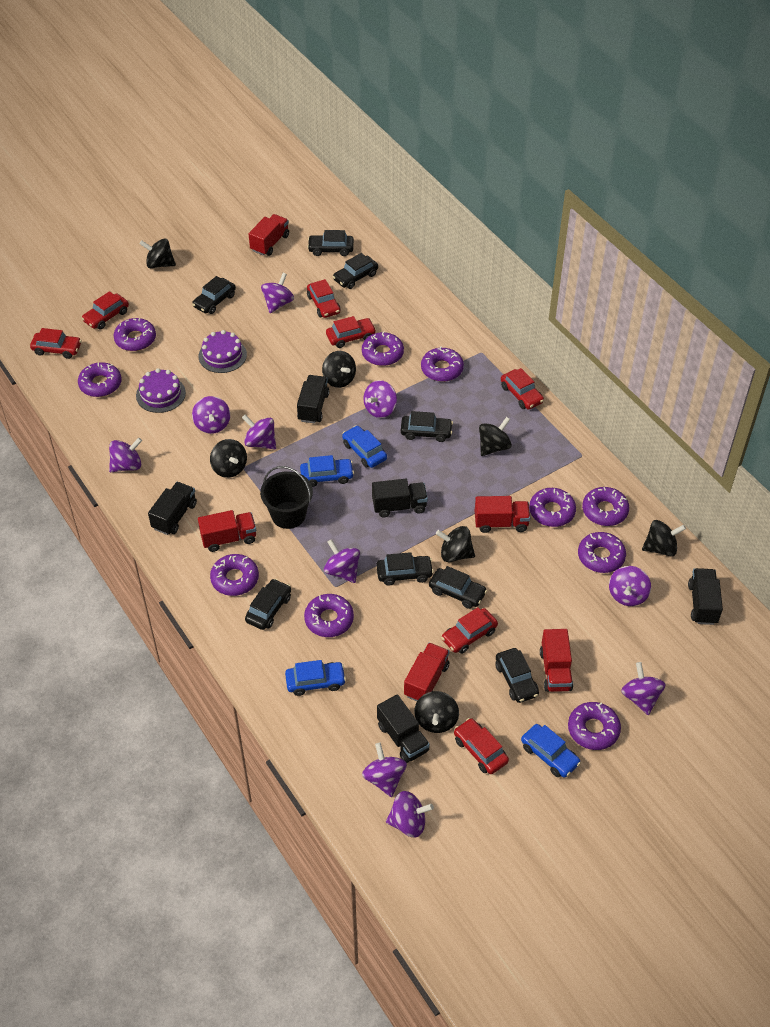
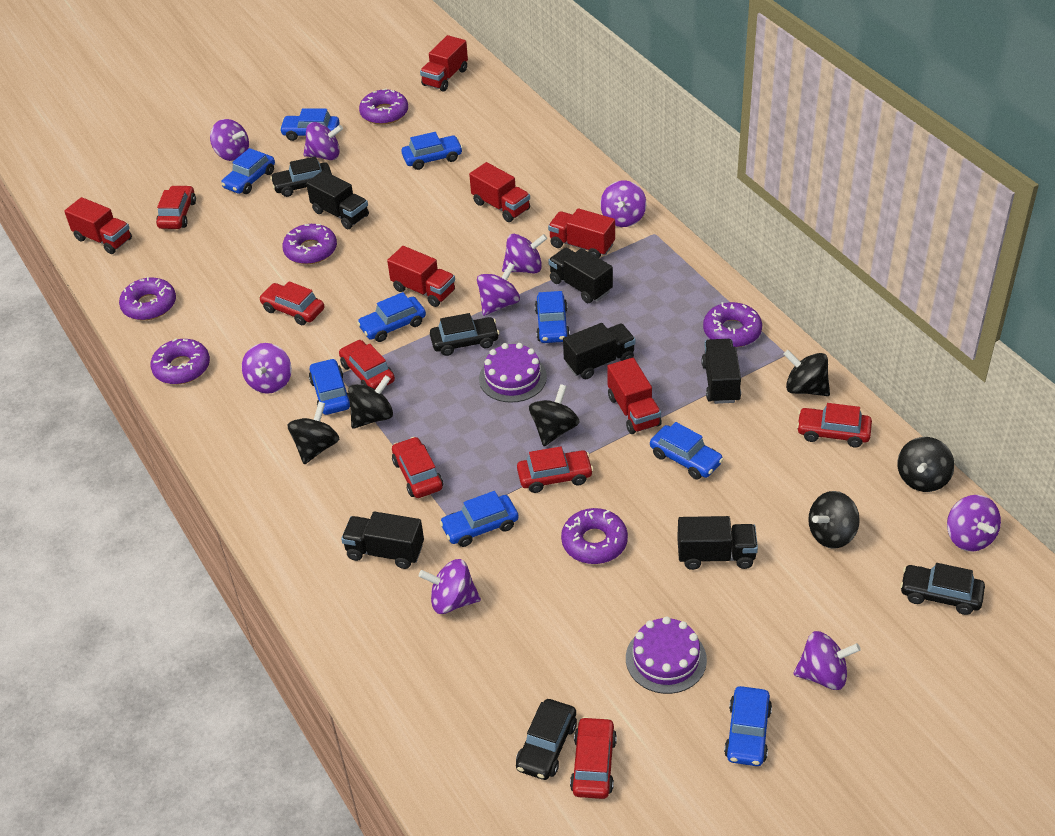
black bucket: [260,466,313,529] = 1 -> none = 0
black car: [192,276,236,314] [245,579,291,630] [307,230,354,256] [333,253,378,289] [376,552,434,586] [401,411,453,442] [429,566,487,609] [495,648,539,703] = 8 -> [270,156,332,197] [430,313,499,356] [516,699,577,780] [900,563,985,615] = 4
black spinning top: [140,239,176,268] [210,439,247,478] [322,351,356,388] [414,691,459,733] [436,526,475,562] [479,417,512,456] [642,520,686,556] = 7 -> [288,402,339,464] [348,375,393,429] [529,384,580,446] [784,350,830,396] [808,491,860,549] [897,437,955,492] = 6
black truck: [148,482,197,535] [297,375,329,424] [372,479,428,518] [377,694,430,763] [688,568,723,625] = 5 -> [306,171,369,229] [341,512,424,569] [548,248,613,303] [563,323,636,379] [677,516,758,570] [701,339,741,404] = 6
blue car: [285,660,346,696] [300,455,354,487] [342,425,387,468] [521,724,581,778] = 4 -> [221,148,275,194] [280,108,339,141] [309,358,350,415] [357,292,426,342] [401,132,463,170] [440,491,519,547] [535,291,570,343] [650,422,724,479] [724,686,772,766] = 9
purple donut: [78,362,121,397] [114,318,156,351] [210,554,259,596] [304,594,354,637] [362,331,404,366] [421,346,464,382] [529,488,576,527] [568,702,621,750] [578,532,626,573] [582,487,629,526] = 10 -> [119,277,176,320] [150,339,210,384] [282,224,337,264] [359,89,408,125] [561,508,628,564] [703,302,762,347] = 6
purple spinning top: [109,438,142,472] [192,396,230,434] [242,415,276,450] [261,273,294,313] [324,539,360,583] [362,743,407,797] [363,380,397,418] [386,791,434,837] [609,566,651,606] [621,662,665,715] = 10 -> [210,119,249,161] [242,343,292,394] [303,122,343,160] [419,559,481,614] [477,263,520,316] [502,234,547,274] [600,180,646,227] [794,631,861,690] [947,495,1001,552] = 9
red truck: [198,510,256,552] [249,214,289,256] [404,643,450,701] [475,496,530,533] [540,629,573,692] = 5 -> [64,197,132,254] [387,246,455,307] [420,35,468,91] [469,162,530,222] [548,208,615,258] [607,358,662,434] = 6

